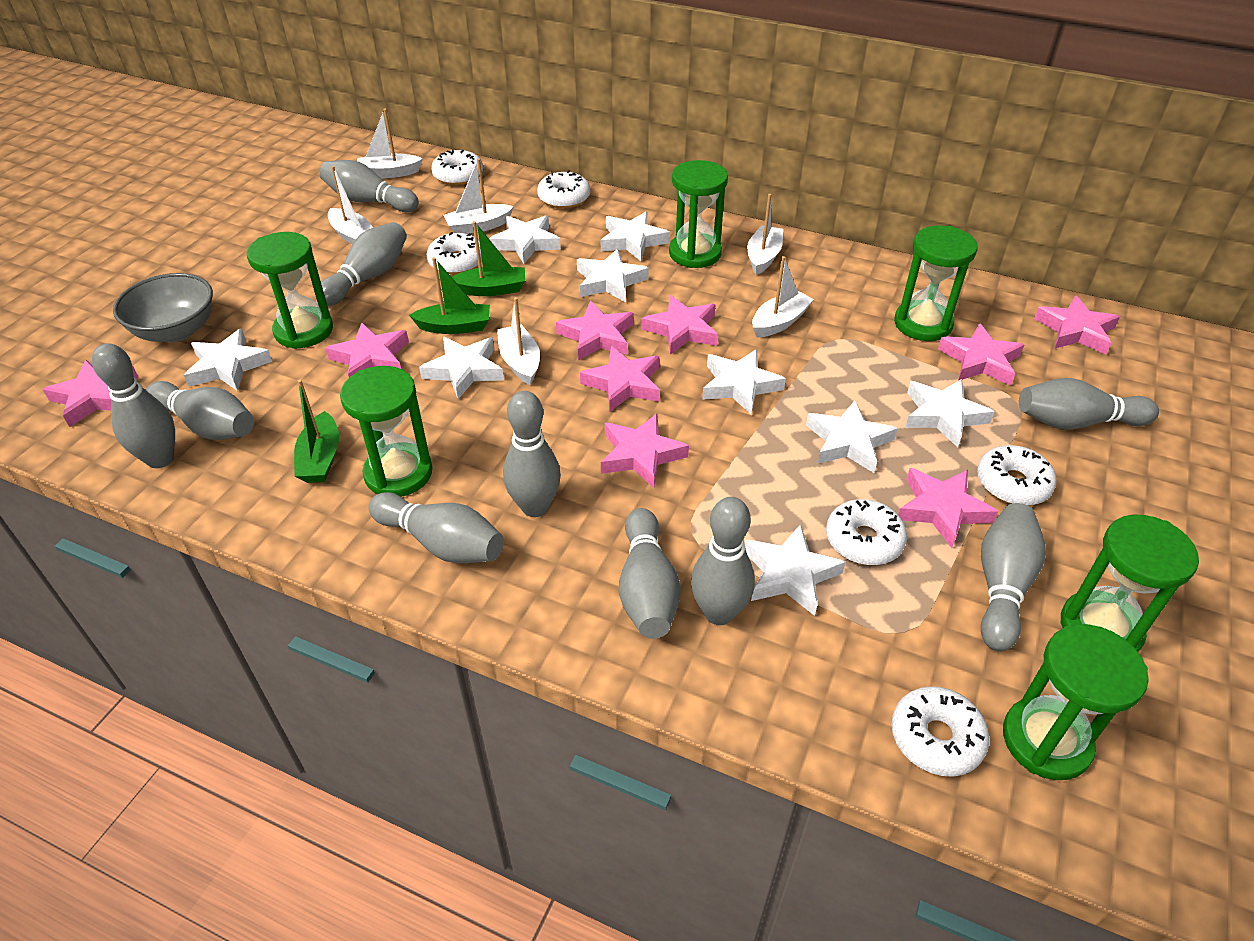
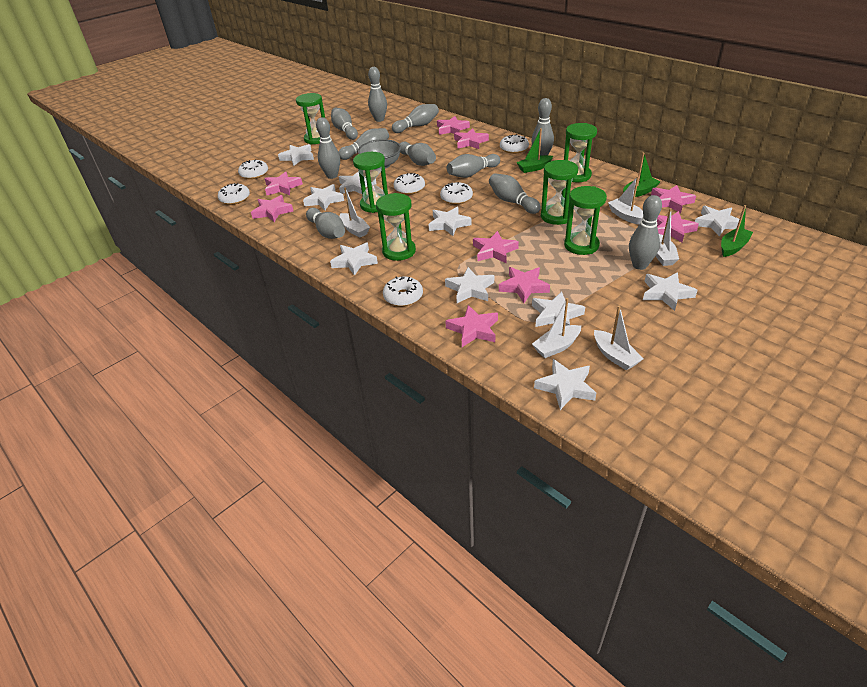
grey bowling pin: [92,343,175,468] [146,381,254,440] [319,160,419,212] [321,222,407,306] [368,492,504,563] [503,391,561,517] [619,508,681,639] [691,497,755,625] [981,503,1046,651] [1019,378,1159,430] = 10 -> [306,208,345,239] [316,117,340,179] [331,107,358,140] [339,128,389,160] [368,67,387,122] [392,104,439,133] [400,142,436,166] [447,154,500,178] [489,173,541,214] [532,98,554,156] [629,195,662,270] = 11
white boat: [328,166,373,244] [357,108,423,178] [443,158,514,234] [497,297,540,385] [747,194,783,275] [752,256,814,338] = 6 -> [339,187,370,237] [532,298,581,358] [594,306,643,370] [608,176,643,225] [656,208,679,266] = 5
white star: [184,328,273,391] [419,337,504,399] [489,215,561,264] [577,249,649,303] [601,212,670,261] [702,349,786,415] [745,524,846,616] [806,401,898,473] [905,379,995,447] = 9 -> [278,144,314,166] [303,184,344,210] [330,242,378,276] [339,171,376,194] [428,207,472,236] [445,267,494,303] [532,291,585,327] [534,359,596,410] [643,272,697,311] [695,206,739,236] = 10

